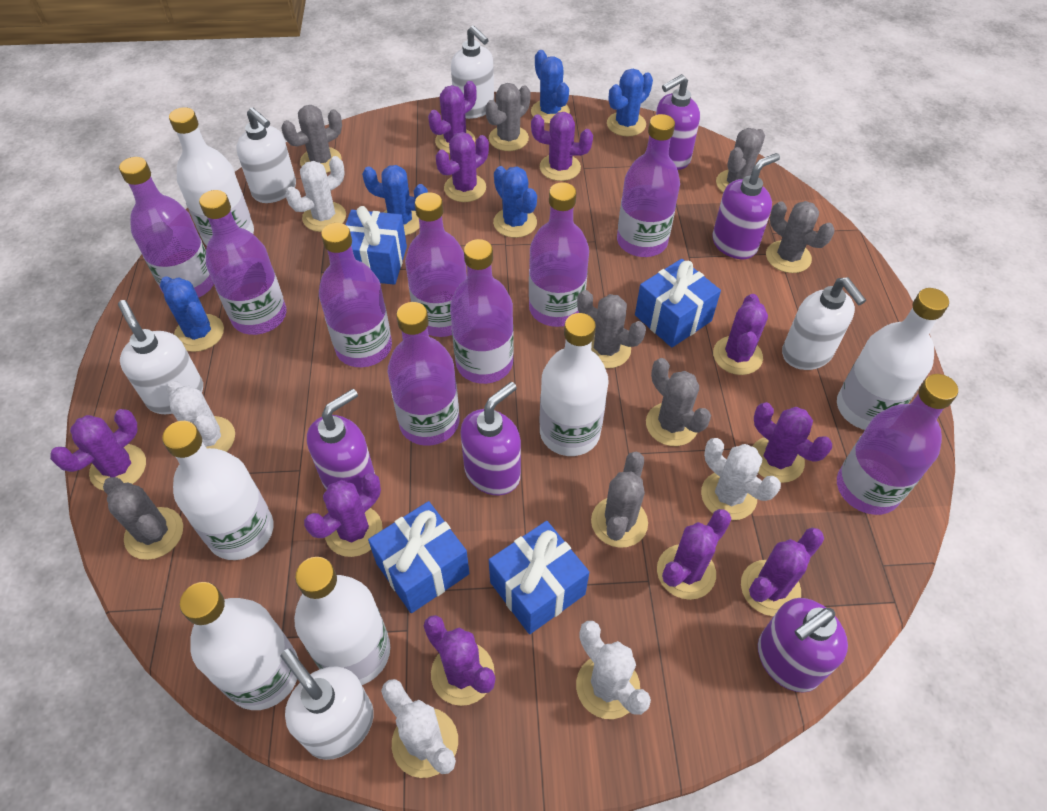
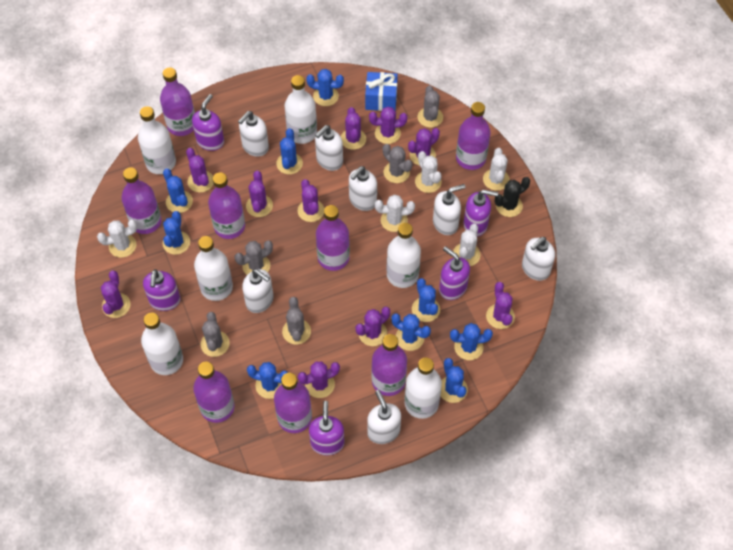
black cactus: none = 0 -> [495,177,530,217] = 1
blue cactus: [160,276,224,352] [362,165,428,236] [493,166,537,238] [531,50,570,124] [607,69,653,136] = 5 -> [163,169,193,213] [163,211,190,255] [247,362,288,399] [276,128,303,174] [306,69,344,106] [391,313,431,351] [412,278,440,322] [441,358,468,403] [450,323,493,360] = 9
blue gift: [345,206,407,285] [368,501,469,613] [489,521,589,634] [635,259,721,348] = 4 -> [365,72,398,111] = 1
grey cactus: [103,477,183,560] [281,105,342,173] [485,83,531,151] [577,290,646,368] [591,452,648,548] [646,358,711,446] [716,128,765,192] [766,201,834,273] = 8 -> [201,312,230,357] [235,241,273,275] [282,297,311,344] [383,144,413,183] [418,85,443,128] = 5
purple bottle: [119,157,214,298] [199,190,287,335] [319,223,392,367] [387,302,459,446] [405,192,467,337] [450,239,514,384] [529,182,589,327] [617,114,680,257] [837,374,958,515] = 9 -> [121,167,162,234] [160,67,195,136] [193,362,235,423] [208,173,245,239] [274,373,312,433] [316,205,350,271] [371,334,407,396] [456,102,490,170] = 8
white soap dispenser: [118,300,203,414] [236,107,296,203] [280,649,374,760] [451,26,494,119] [782,277,866,370] = 5 -> [238,111,269,157] [242,269,274,313] [315,125,343,171] [349,166,377,211] [367,390,401,444] [433,184,466,235] [522,237,555,281] = 7

